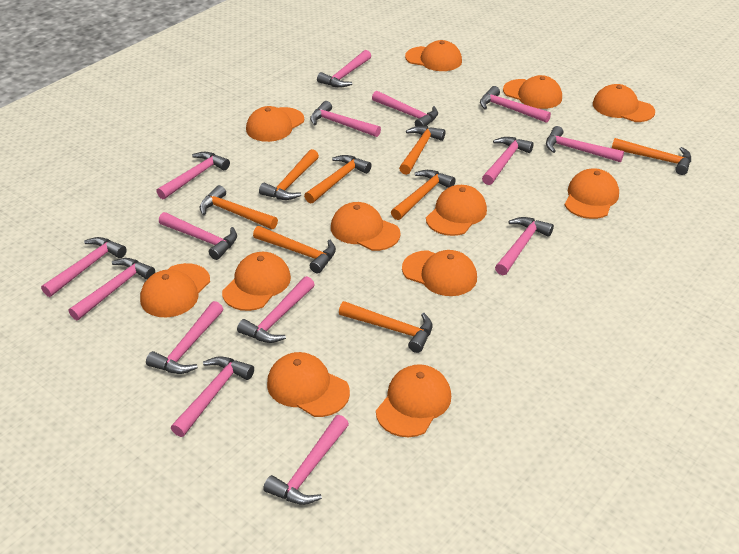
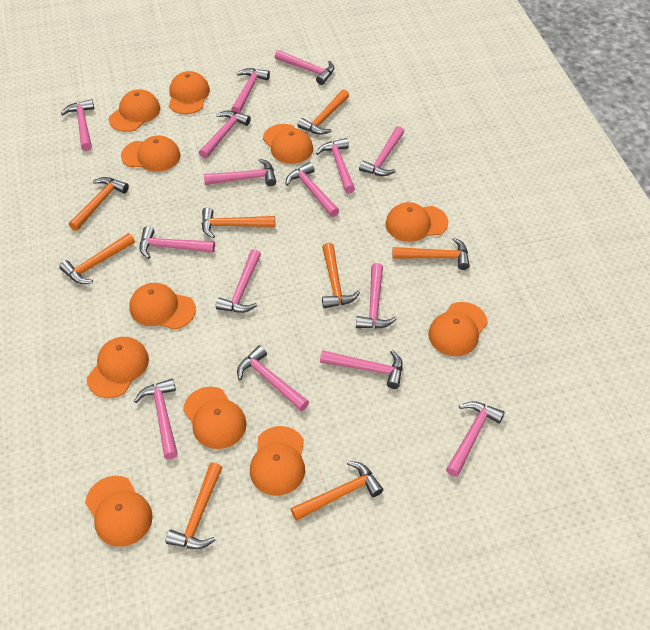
orange cap: [140,263,210,318] [222,252,291,311] [246,106,304,142] [267,352,350,417] [331,202,401,251] [376,364,451,437] [402,250,477,296] [405,40,462,71] [426,185,487,236] [503,75,562,109] [565,168,619,219] [593,84,655,122] = 12 -> [85,476,153,547] [87,337,149,398] [109,89,160,132] [121,135,181,172] [129,283,196,330] [169,71,210,114] [183,387,246,449] [250,426,305,496] [263,124,313,164] [385,202,448,242] [428,302,488,356] = 11

